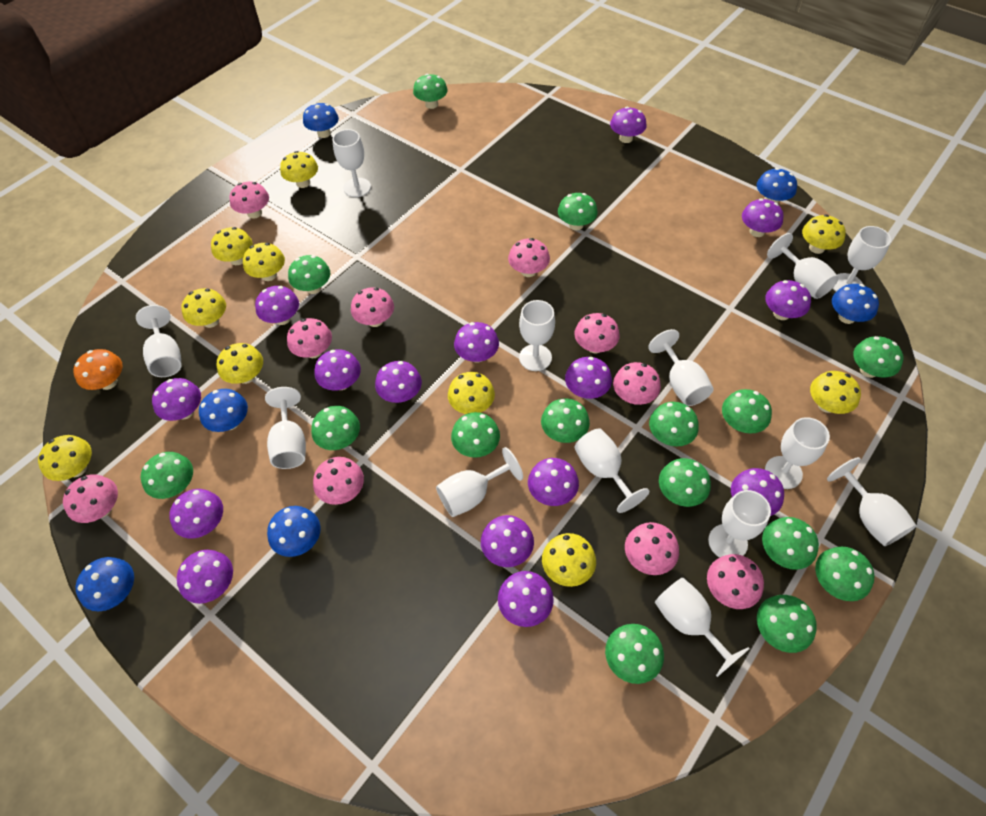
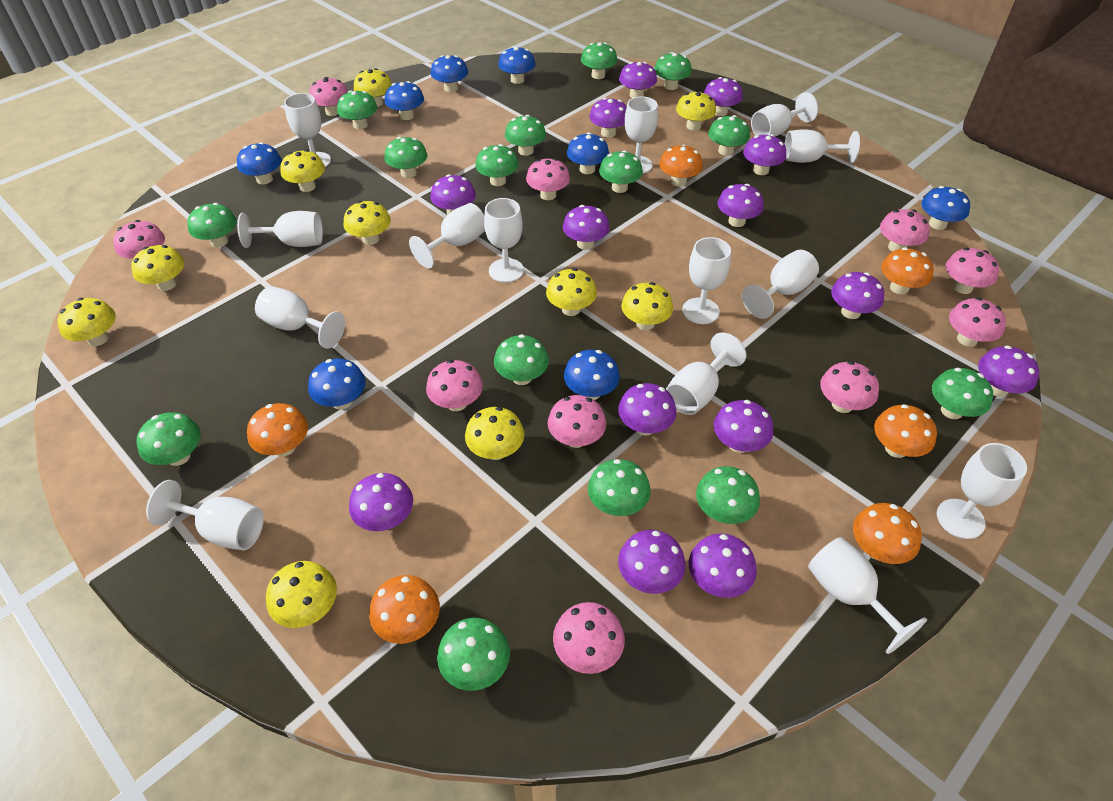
blue mushroom: [76,557,134,611] [199,389,248,432] [267,506,321,557] [303,103,339,138] [757,168,797,203] [832,284,879,324] = 6 -> [237,142,281,184] [308,358,366,410] [385,81,424,120] [431,55,468,92] [498,46,535,84] [564,350,620,400] [567,132,609,174] [921,186,970,230] = 8
orange mushroom: [73,349,123,390] = 1 -> [247,403,308,456] [369,575,440,644] [659,144,703,187] [853,503,922,564] [874,404,937,458] [881,247,934,294] = 6
purple mushroom: [152,378,201,421] [169,489,223,538] [177,550,233,604] [255,286,299,325] [315,349,361,390] [375,361,422,403] [454,322,499,363] [481,515,534,567] [498,571,554,627] [528,458,579,506] [565,357,612,399] [610,107,646,143] [731,468,784,516] [742,198,784,237] [765,280,811,320] = 15 -> [349,473,413,531] [431,174,476,215] [563,205,610,250] [589,98,627,138] [618,383,676,435] [618,530,686,594] [619,62,657,98] [689,533,757,598] [704,77,743,116] [714,400,773,453] [717,184,764,227] [743,134,786,175] [831,272,884,319] [978,346,1039,397] = 14
white goblet: [136,305,182,377] [265,387,306,469] [332,129,371,197] [436,447,523,517] [519,300,555,371] [574,429,649,513] [648,329,713,406] [655,577,750,677] [708,490,771,558] [765,417,830,489] [767,233,839,299] [827,457,917,546] [833,226,891,292] = 13 -> [146,480,264,551] [237,211,323,248] [255,286,345,349] [284,93,331,167] [409,203,485,268] [484,198,524,283] [625,96,658,173] [666,332,746,415] [682,237,731,324] [742,250,819,319] [751,92,818,136] [785,129,860,163] [808,537,927,654] [937,443,1027,539] = 14

